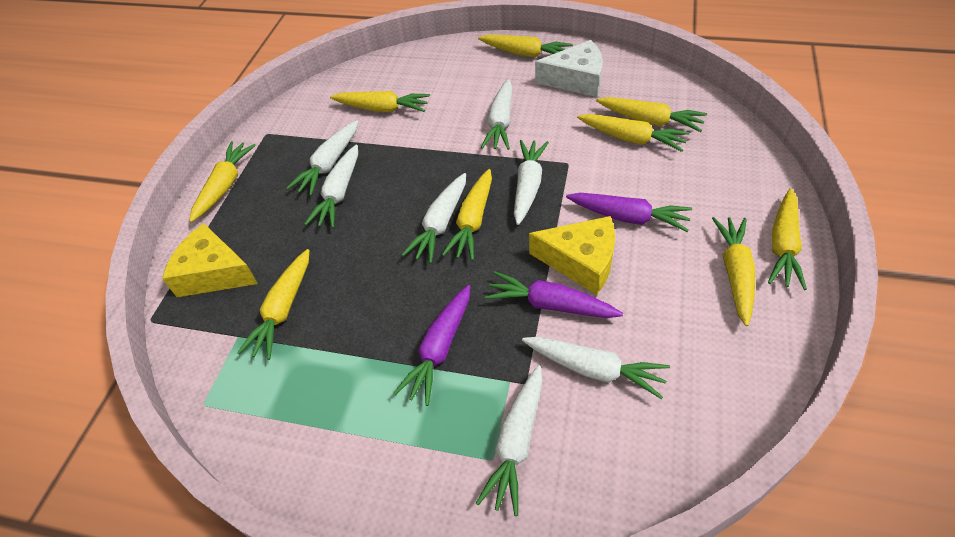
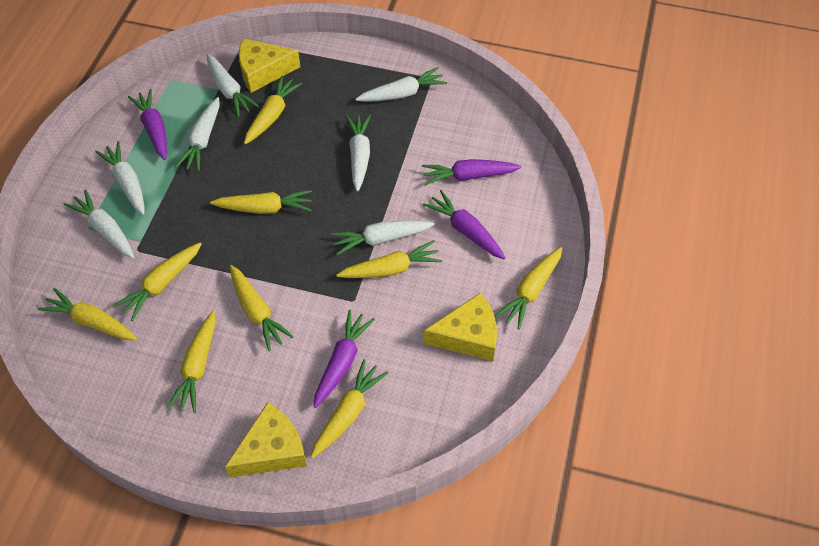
purple carrot: [394,285,470,406] [485,271,623,318] [566,193,692,232] = 3 -> [128,89,167,160] [314,310,375,408] [422,159,521,185] [423,190,506,260] = 4
white cheese: [535,40,603,97] = 1 -> none = 0
yellow cheese: [162,223,258,297] [529,216,615,295] = 2 -> [225,402,307,477] [239,39,300,93] [424,293,497,361] = 3

